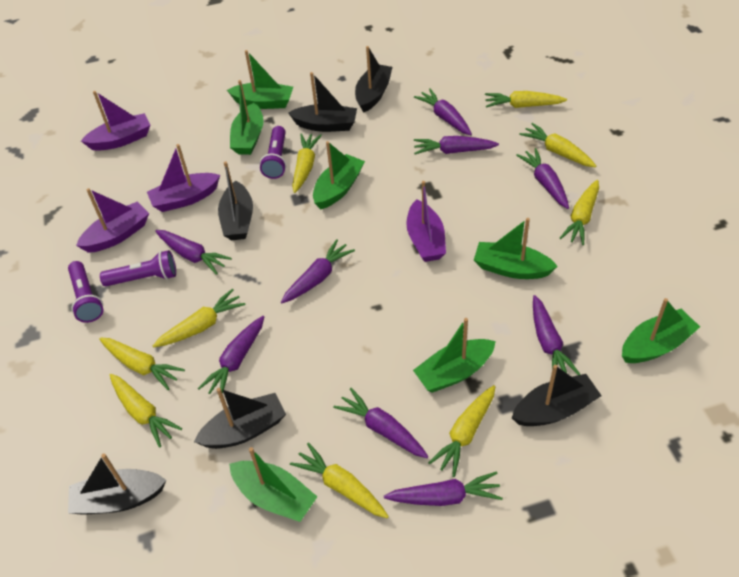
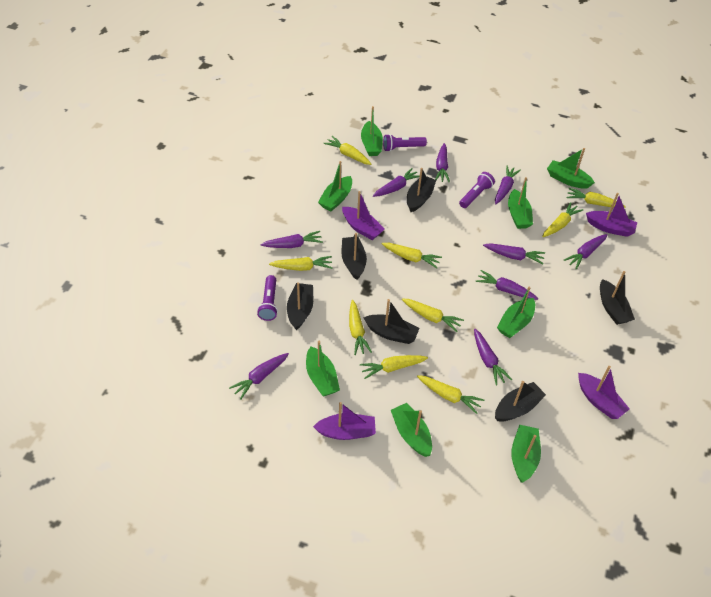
green boat: [227,50,293,109] [229,447,317,522] [230,80,264,155] [313,141,365,210] [413,318,496,393] [474,218,558,279] [622,298,700,363] = 7 -> [306,341,340,396] [318,161,352,211] [361,106,383,156] [391,403,432,457] [497,287,535,338] [508,177,533,229] [511,425,541,482] [547,148,595,189] = 8

